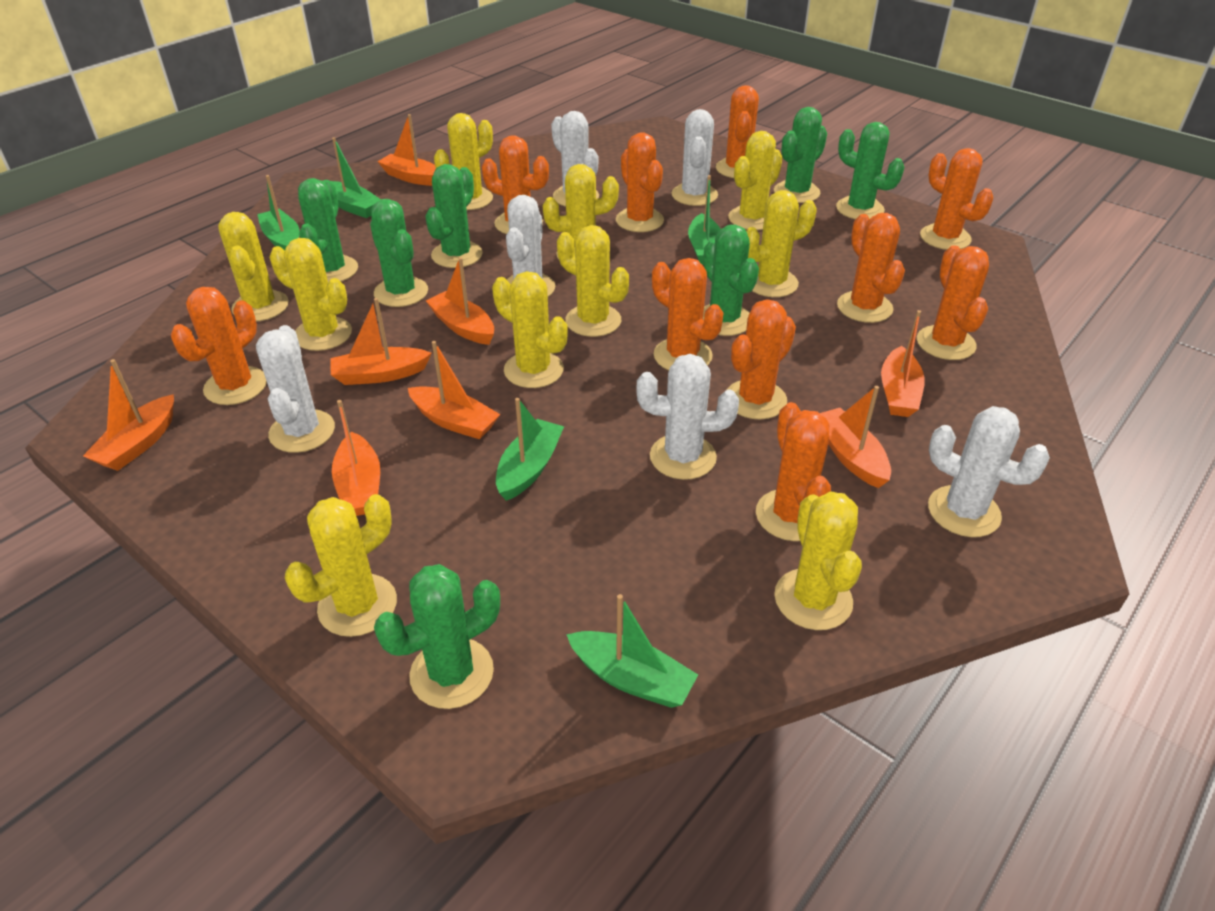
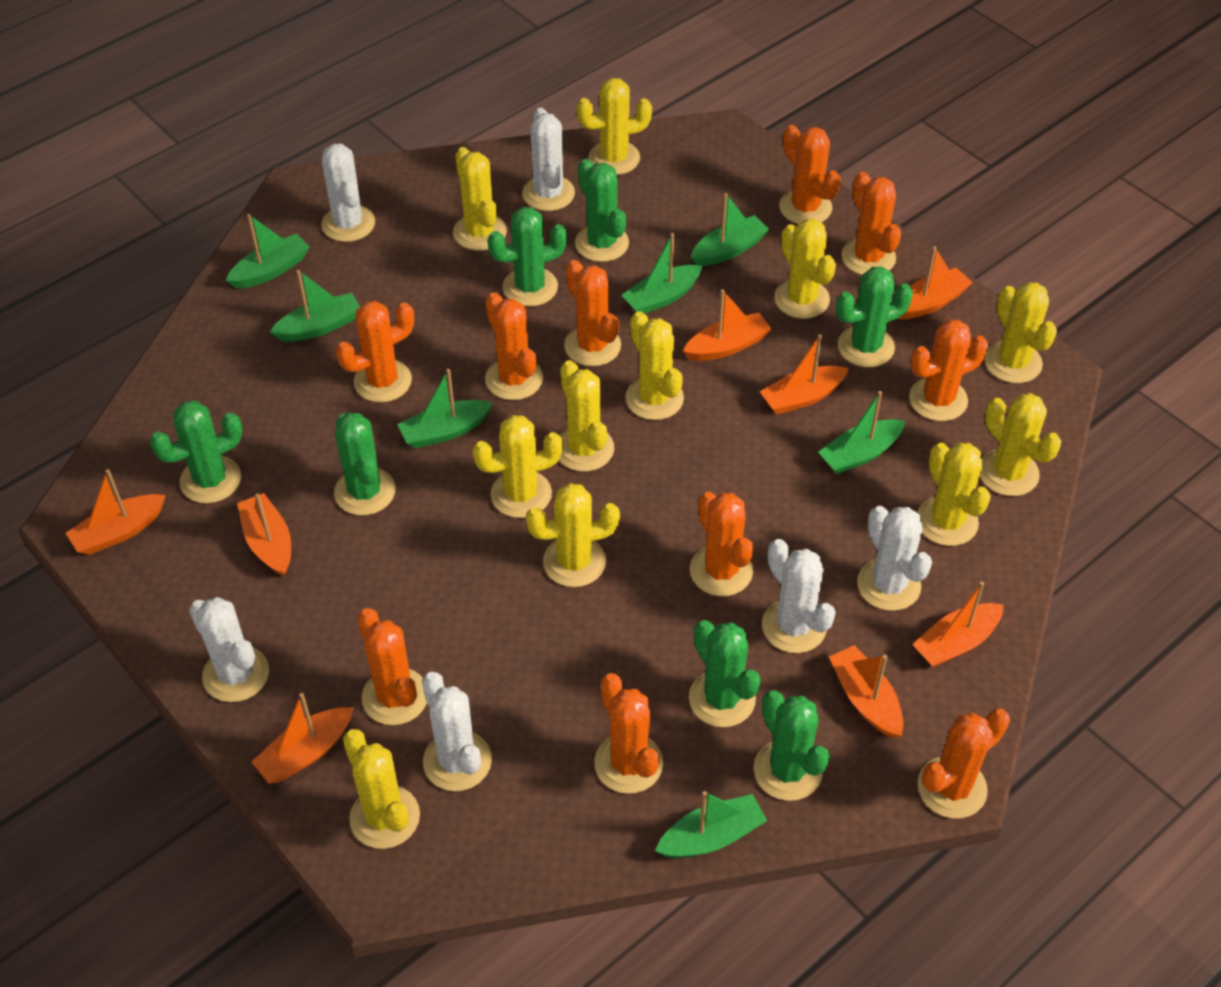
green boat: [257,175,300,250] [331,137,381,218] [496,398,564,501] [566,594,698,708] [688,175,721,265] = 5 -> [226,214,310,289] [270,270,360,342] [397,369,493,448] [621,233,702,314] [655,791,767,858] [691,193,770,266] [818,391,905,474] = 7
yellow cactus: [218,212,289,321] [269,238,352,351] [285,494,397,637] [434,113,493,210] [492,271,568,388] [543,164,619,259] [557,225,629,337] [728,131,783,230] [746,190,817,297] [774,491,862,630] = 10 -> [343,729,420,849] [453,147,507,251] [472,415,563,518] [526,483,620,587] [559,360,614,472] [576,78,652,175] [625,311,684,420] [774,219,836,319] [917,443,991,546] [980,393,1061,496] [985,282,1057,383] = 11

